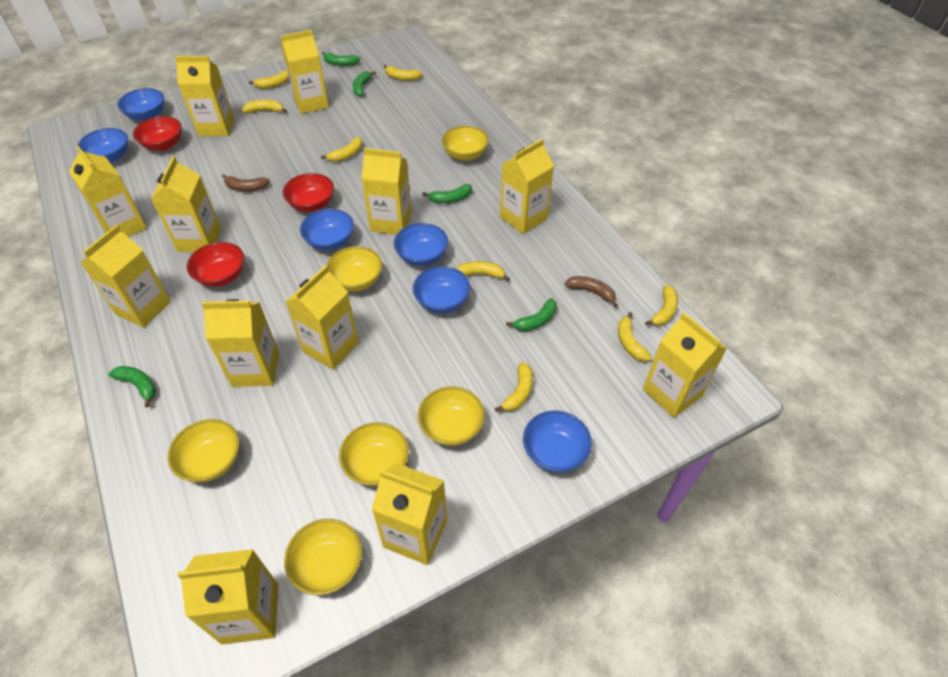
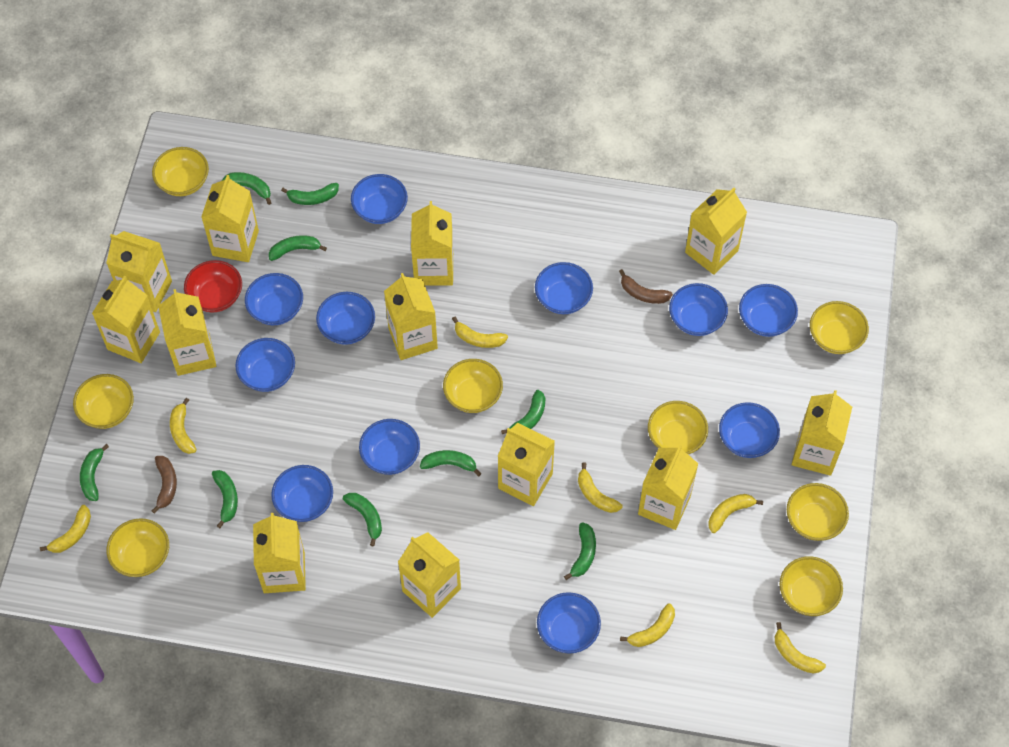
blue bowl: [78,128,128,163] [118,88,164,121] [300,209,354,251] [394,223,448,266] [413,266,471,313] [523,410,592,473] = 6 -> [235,338,295,392] [245,273,303,325] [271,465,333,522] [316,292,375,345] [351,174,408,224] [359,419,420,475] [535,262,593,314] [537,592,601,654] [669,283,728,336] [719,402,780,458] [739,284,798,337] = 11
green banana: [108,366,156,407] [321,52,360,66] [353,71,376,97] [422,184,472,203] [506,298,557,332] = 5 -> [80,444,109,501] [212,470,238,528] [222,172,272,205] [269,235,327,261] [281,183,339,205] [343,493,382,547] [420,450,482,476] [501,390,545,434] [564,522,596,580] = 9
red bowl: [133,116,182,151] [187,242,244,287] [283,173,334,212] = 3 -> [184,260,242,312] = 1
yellow banana: [242,100,287,113] [249,70,289,89] [321,137,363,162] [384,65,423,81] [455,261,510,281] [495,362,533,412] [618,312,652,362] [645,285,678,326] = 8 -> [40,505,91,553] [170,398,197,454] [452,317,508,348] [578,462,622,513] [620,604,675,647] [708,494,763,533] [775,622,826,674] = 7
yellow bowl: [168,419,239,483] [284,519,362,595] [326,246,382,292] [339,422,409,486] [418,386,485,446] [442,126,489,161] = 6 -> [73,374,134,429] [106,518,169,577] [152,147,209,196] [443,359,503,413] [648,401,708,454] [780,556,843,616] [787,483,849,541] [810,301,869,354] = 8

